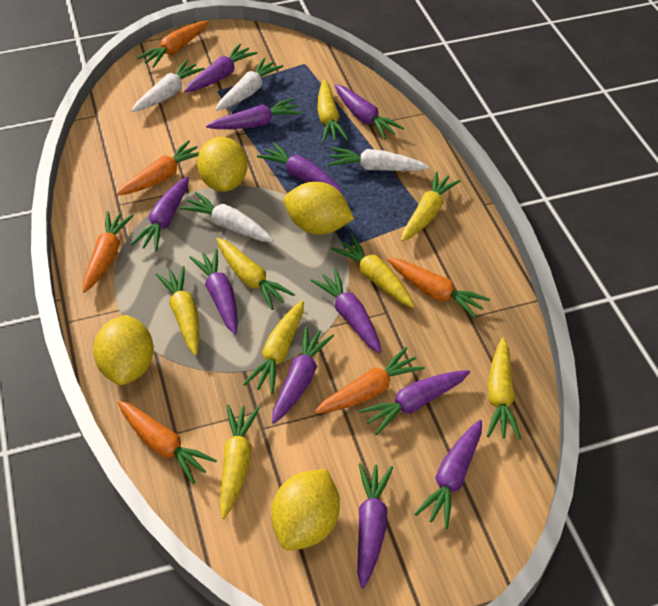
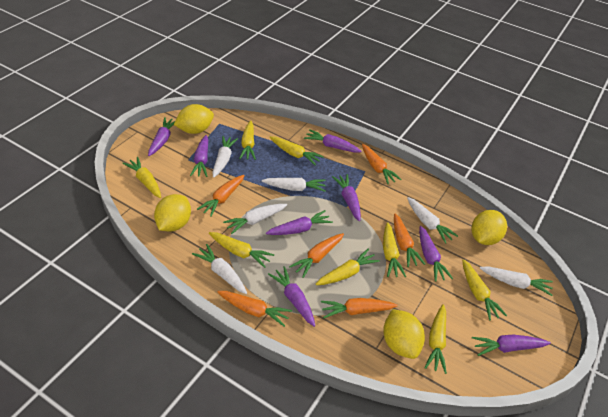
purple carrot: [131,176,189,252] [184,43,257,92] [189,249,238,334] [206,98,302,129] [257,142,343,194] [272,326,334,424] [310,269,381,353] [334,84,404,139] [357,463,393,588] [359,370,470,435] [415,420,482,529] = 11 -> [148,117,175,156] [190,135,208,177] [266,210,333,235] [268,266,315,327] [304,129,362,153] [332,174,361,221] [419,226,453,282] [472,335,551,356] = 8
white carrot: [131,60,205,112] [180,192,274,242] [215,58,283,111] [328,147,429,171] = 4 -> [192,244,247,294] [212,136,238,178] [223,204,287,234] [262,178,326,192] [407,197,458,244] [480,266,553,296] = 6

